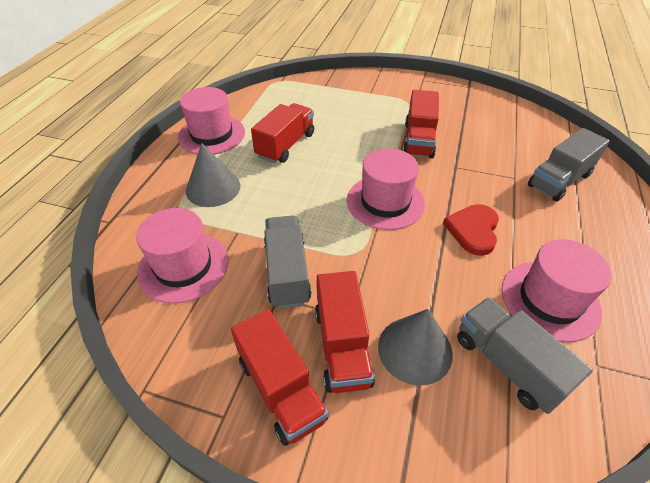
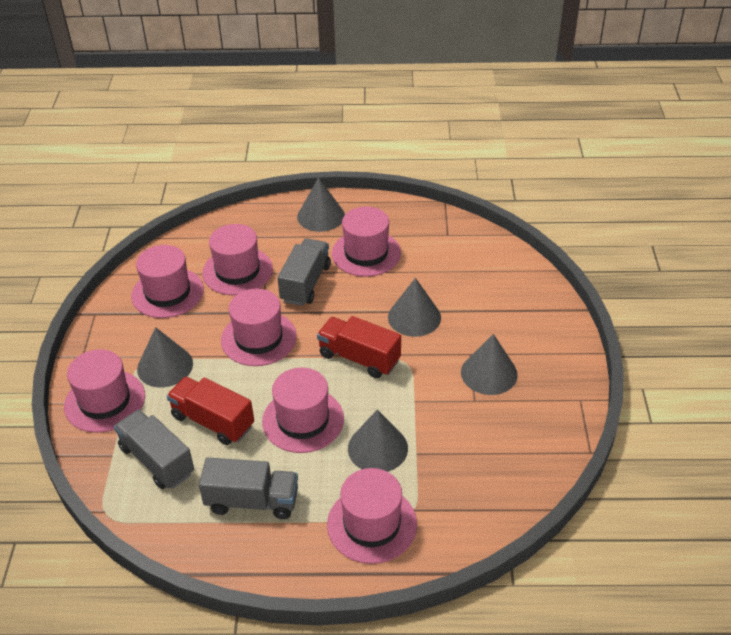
grey cone: [186,143,240,207] [378,309,453,385] = 2 -> [137,327,193,387] [297,177,345,232] [348,409,408,472] [388,278,441,337] [461,334,518,395] = 5
pink hat: [136,208,228,303] [178,87,245,154] [347,148,425,230] [502,239,612,342] = 4 -> [64,349,145,433] [131,245,204,318] [202,224,273,295] [221,289,297,366] [262,368,344,453] [327,468,417,564] [332,207,401,277] = 7
red heart: [443,204,499,256] = 1 -> none = 0
red truck: [231,309,328,446] [251,103,314,163] [315,271,375,393] [403,90,439,159] = 4 -> [167,377,254,445] [317,316,401,378] = 2

